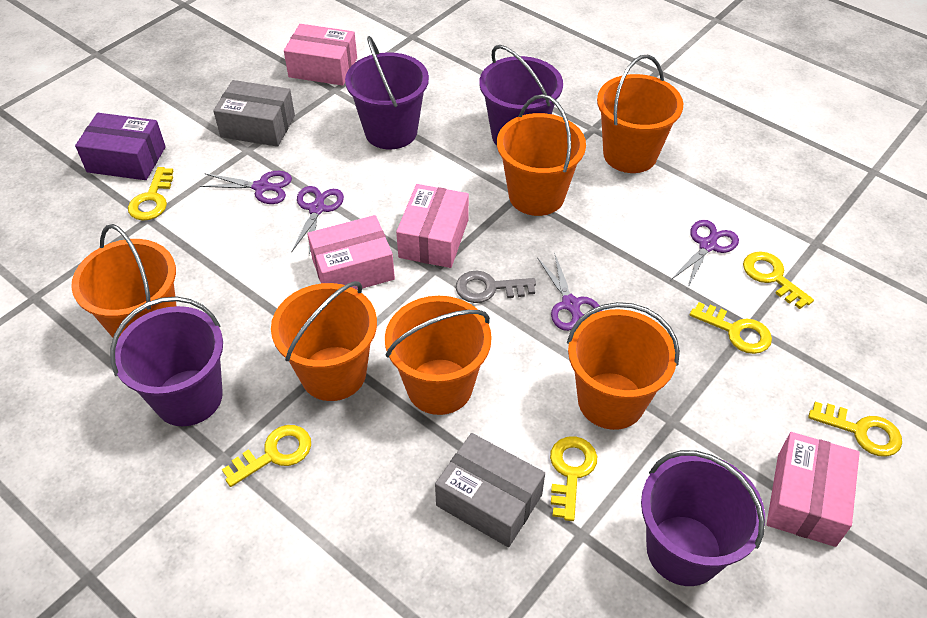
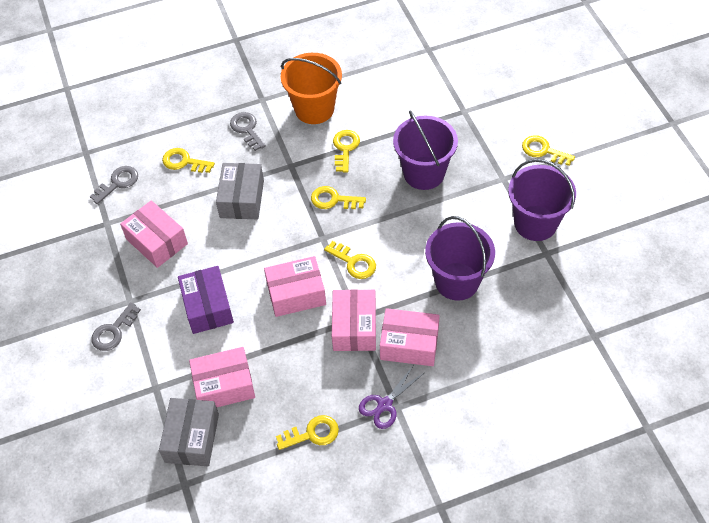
grey key: [456,271,536,303] = 1 -> [90,166,138,204] [91,302,141,351] [230,112,266,151] = 3
orange bucket: [71,224,177,338] [271,281,377,401] [385,296,492,415] [497,94,586,216] [567,302,680,430] [597,55,683,173] = 6 -> [281,53,342,124] = 1
pink box: [284,24,357,86] [307,215,395,290] [396,184,469,268] [767,432,860,547] = 4 -> [120,200,188,268] [189,347,255,407] [264,256,326,317] [332,289,376,351] [380,308,440,366] = 5
purple bucket: [110,297,223,426] [345,36,429,150] [479,45,563,145] [641,450,765,586] = 4 -> [393,110,458,190] [425,216,495,301] [508,159,576,241] = 3
purple scissors: [200,171,292,204] [291,186,344,255] [537,252,602,331] [671,220,739,289] = 4 -> [359,366,424,429] = 1

